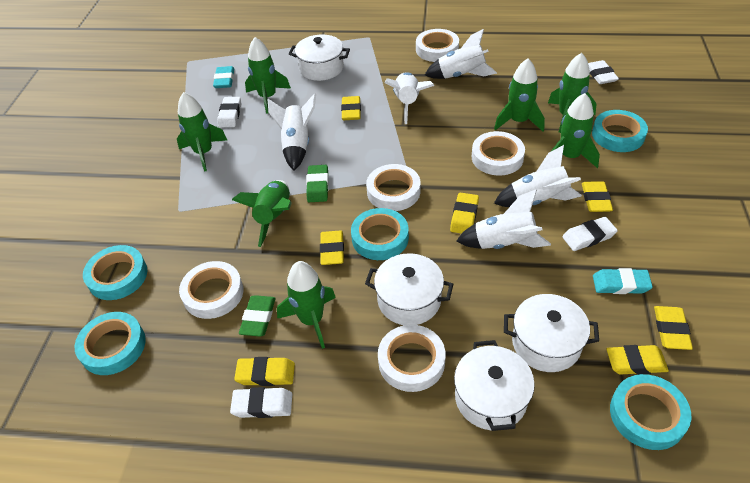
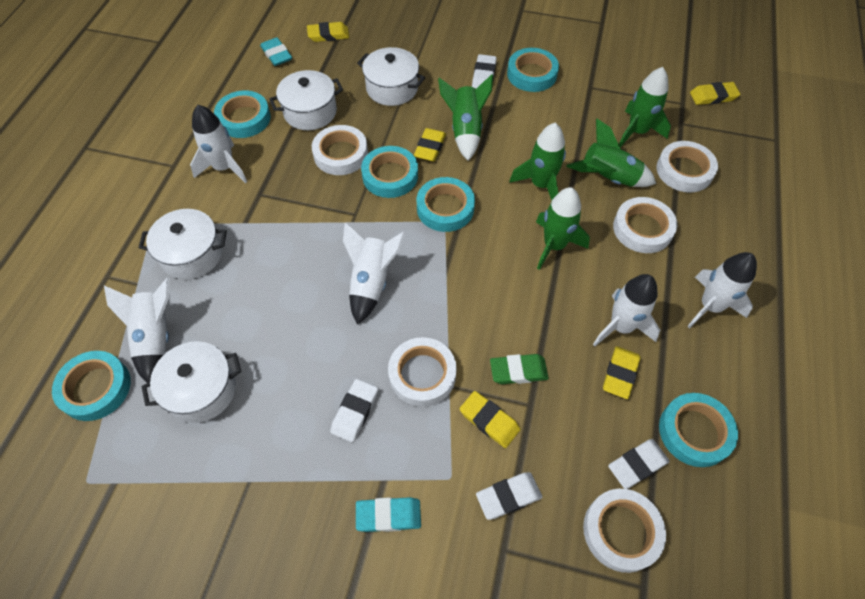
green eraser: [239,295,276,337] [306,165,329,202] = 2 -> [490,354,549,384] = 1
green rocket: [177,92,227,172] [232,180,292,247] [245,37,291,114] [277,261,336,349] [494,59,545,132] [548,53,596,133] [550,93,600,168] = 7 -> [438,74,493,161] [509,123,566,200] [536,187,590,270] [566,119,656,187] [619,67,671,147] = 5
turquoise tape: [75,312,146,375] [83,245,147,300] [351,208,409,260] [592,110,648,152] [610,374,692,450] = 5 -> [52,351,131,421] [214,90,271,138] [361,146,418,198] [417,177,475,232] [507,48,559,92] [659,393,738,467] = 6
yellow eraser: [234,357,295,386] [320,231,344,265] [341,96,361,120] [450,193,479,234] [582,181,613,212] [606,345,669,375] [654,306,693,350] = 7 -> [307,22,349,42] [414,128,446,162] [460,391,520,448] [603,346,641,399] [690,82,740,105] = 5

